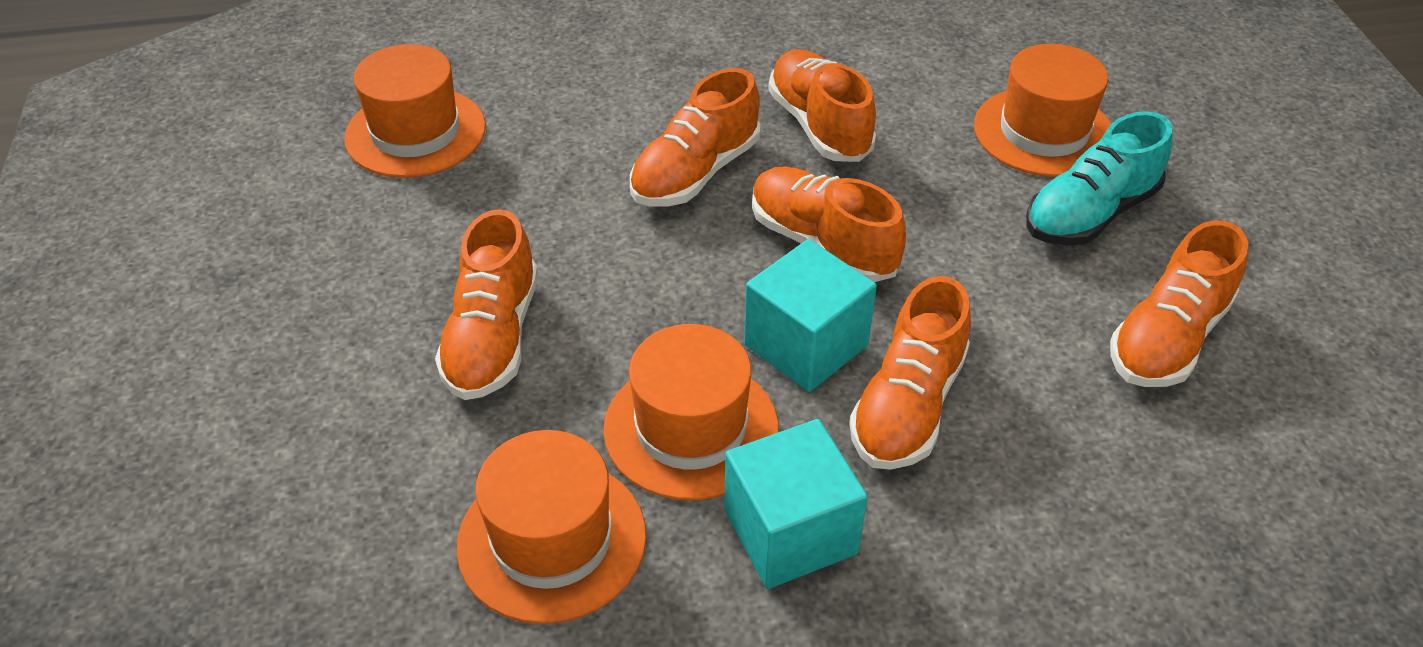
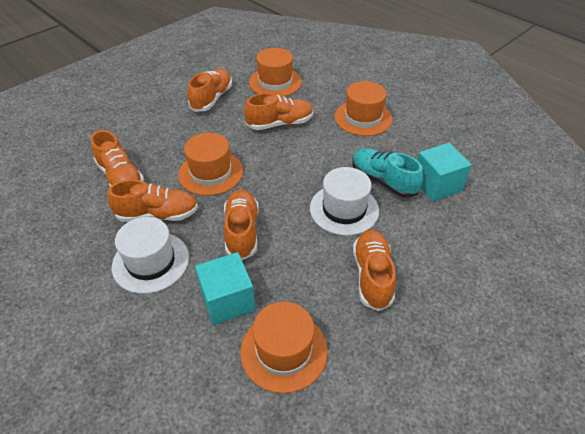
white hat: none = 0 -> [112,217,189,294] [310,167,379,236] = 2

